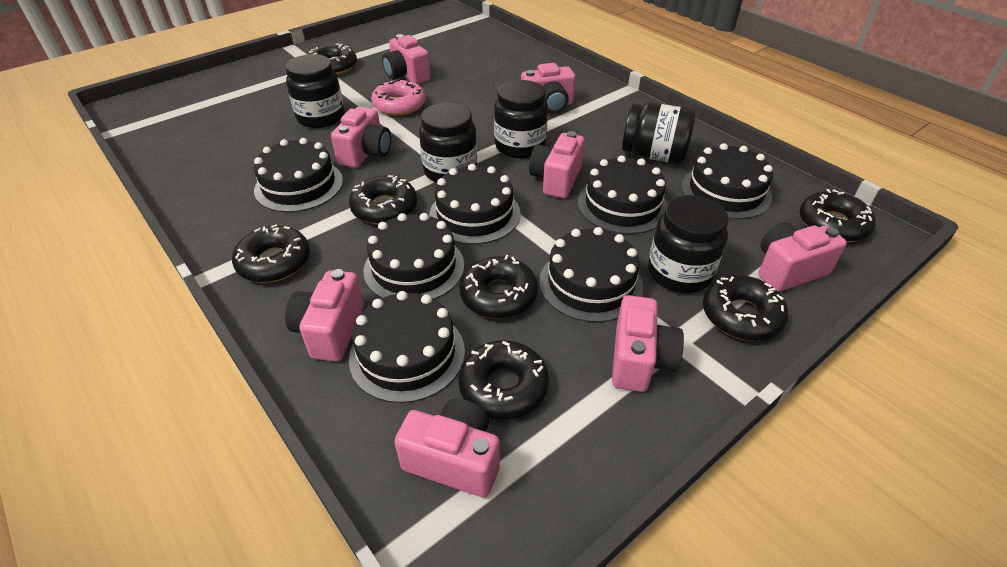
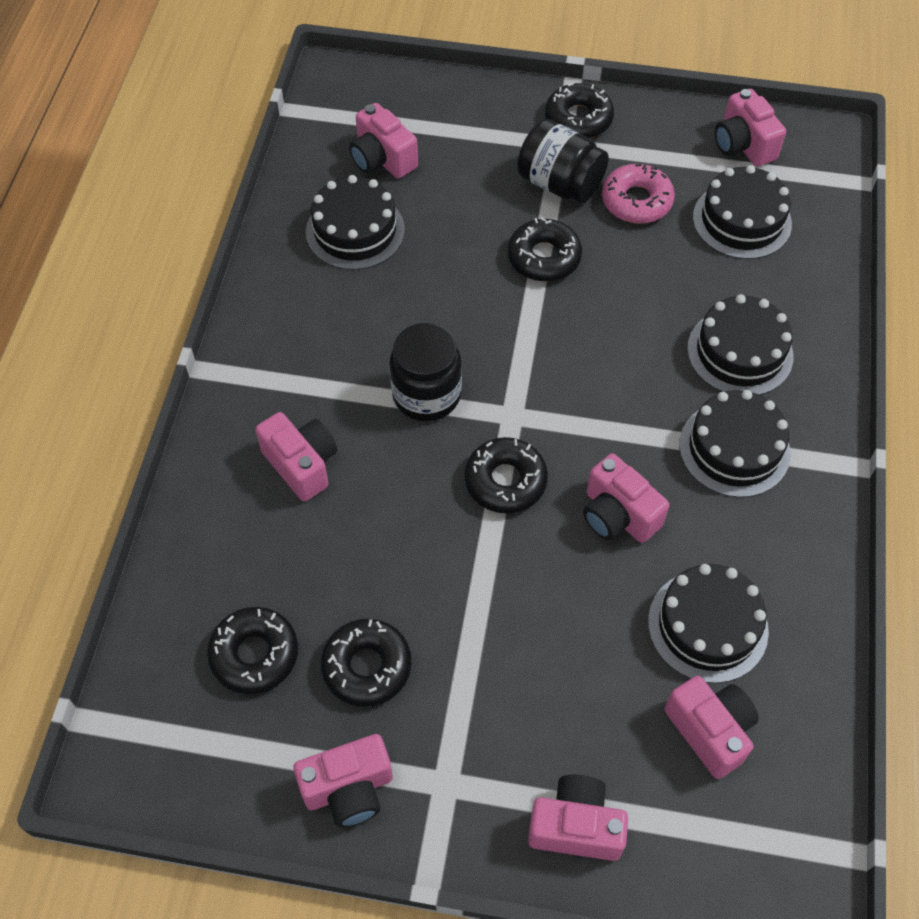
black cake: [254,138,343,212] [349,291,465,403] [363,213,464,299] [429,164,520,244] [540,227,643,323] [578,155,667,234] [682,143,773,219] = 7 -> [306,175,405,270] [648,564,769,683] [679,390,790,498] [687,294,793,395] [693,165,792,259] = 5
black donut: [232,224,310,283] [309,44,357,75] [349,175,417,224] [458,340,549,420] [459,255,538,319] [703,275,788,341] [800,189,876,242] = 7 -> [207,607,298,694] [321,619,412,707] [464,437,548,513] [508,217,582,281] [545,83,614,138] = 5
black jar: [285,54,344,128] [419,102,477,183] [494,80,548,158] [622,103,696,164] [648,195,729,293] = 5 -> [389,323,462,421] [517,119,609,203] = 2
pink camera: [285,269,364,361] [331,107,391,168] [382,34,431,84] [394,399,500,498] [521,63,576,114] [529,131,585,199] [612,295,684,392] [758,222,847,292] = 8 -> [255,412,337,502] [294,734,393,827] [349,103,418,178] [528,775,628,861] [583,454,669,543] [665,676,759,779] [715,89,786,167] = 7

